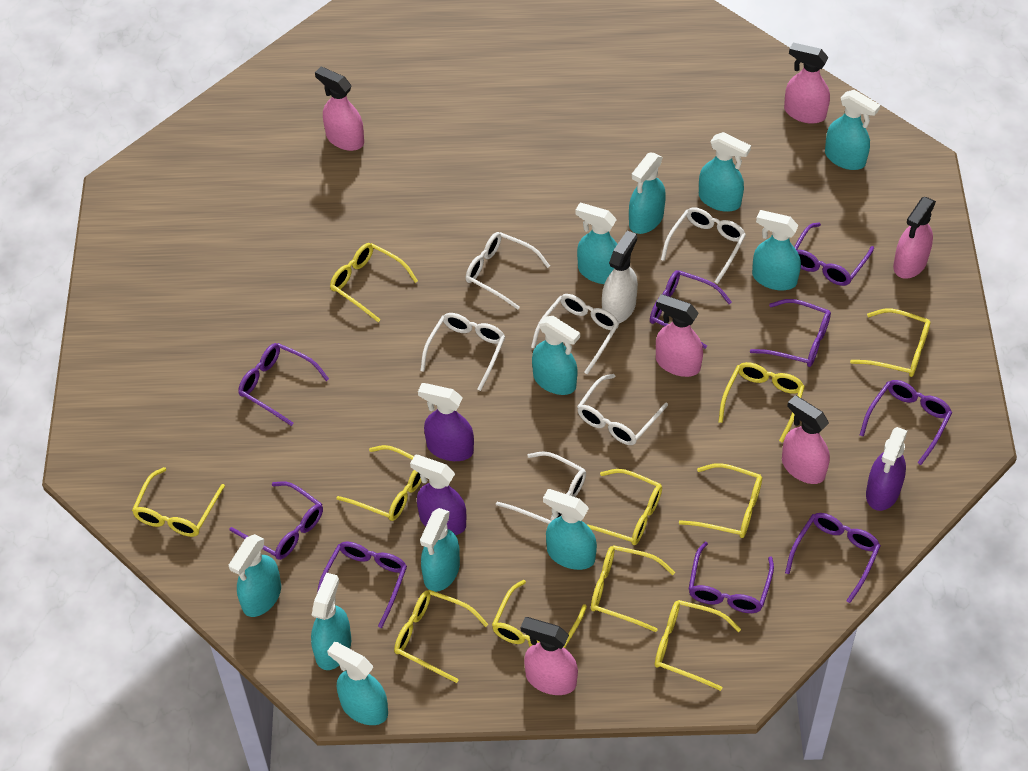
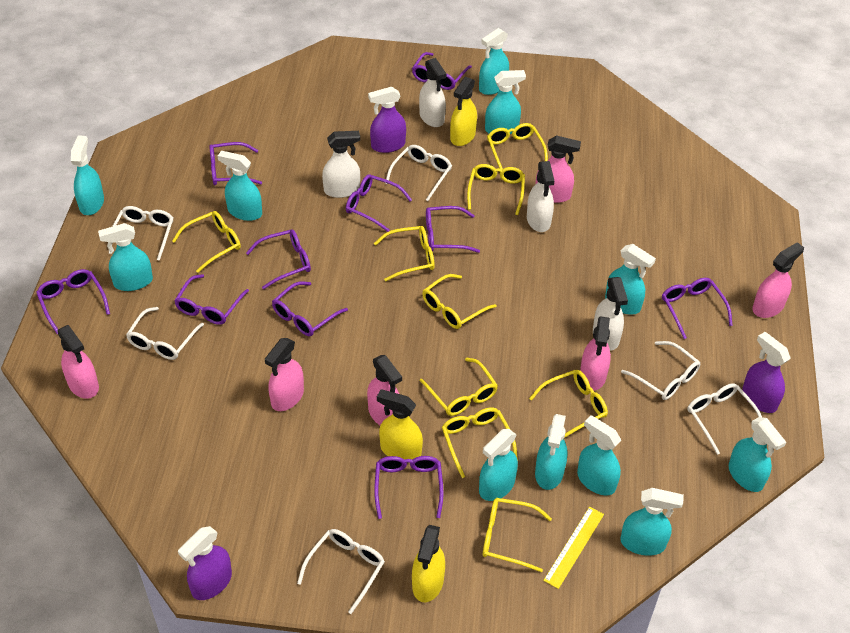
purple glasses: [229,481,323,560] [238,343,329,426] [317,541,407,628] [650,270,732,349] [689,542,774,613] [750,299,831,367] [785,513,881,603] [794,222,874,286] [860,380,952,465] = 9 -> [36,269,110,334] [174,274,249,325] [209,142,262,185] [246,229,311,290] [272,281,348,336] [346,174,412,232] [374,456,444,519] [412,52,472,90] [426,206,480,253] [662,278,733,339] = 10
white spray bottle: [602,230,638,323] = 1 -> [322,131,360,198] [419,58,446,127] [527,161,554,232] [593,277,628,350] = 4
yellow glasses: [132,467,225,537] [330,243,418,322] [336,445,422,521] [394,590,489,683] [492,580,587,648] [586,469,662,545] [591,545,675,632] [655,600,741,691] [679,463,762,538] [718,362,805,443] [850,309,931,377] = 11 -> [172,211,241,273] [374,226,435,281] [420,358,498,416] [422,274,496,329] [442,407,518,478] [467,164,525,215] [483,498,552,572] [487,123,548,169] [529,370,608,438] = 9
yellow ruler: none = 0 -> [543,507,604,589] = 1
yellow spray bottle: none = 0 -> [377,389,423,460] [412,525,445,602] [450,77,477,146] = 3

